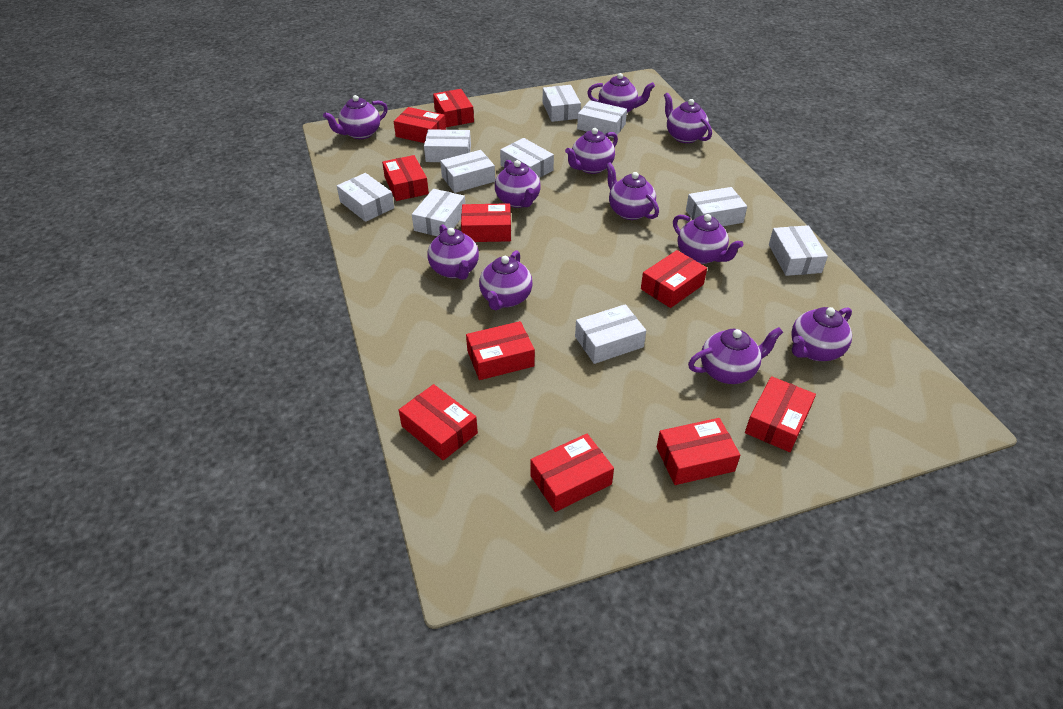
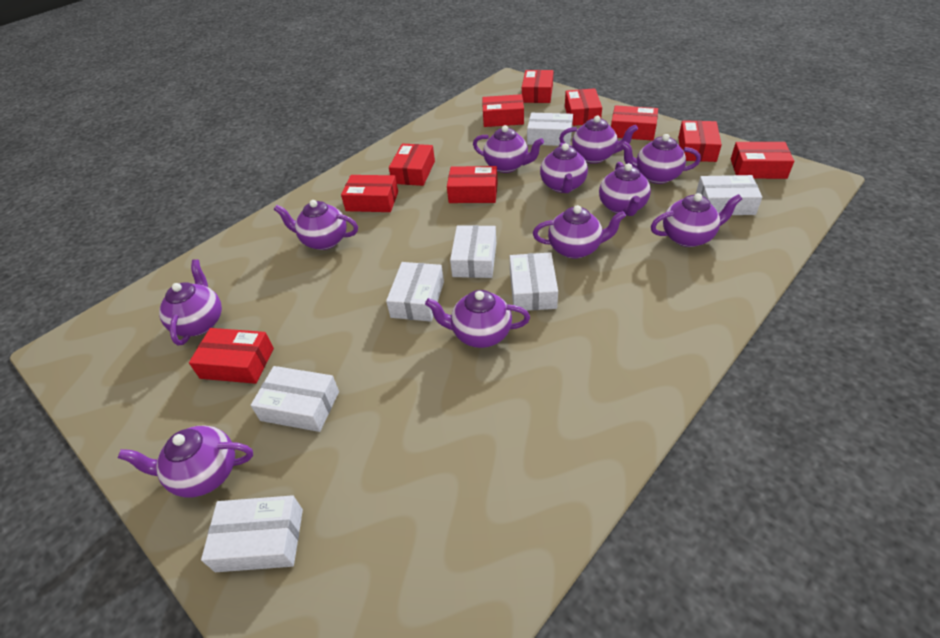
white box: [337,173,394,222] [412,189,465,236] [424,129,471,162] [440,150,495,193] [500,138,554,178] [543,85,581,122] [575,304,646,364] [577,100,627,138] [686,187,747,226] [769,225,828,276] = 10 -> [201,495,303,572] [251,366,339,432] [386,262,444,322] [450,225,496,278] [510,252,558,311] [527,113,573,146] [696,175,762,215] = 7

